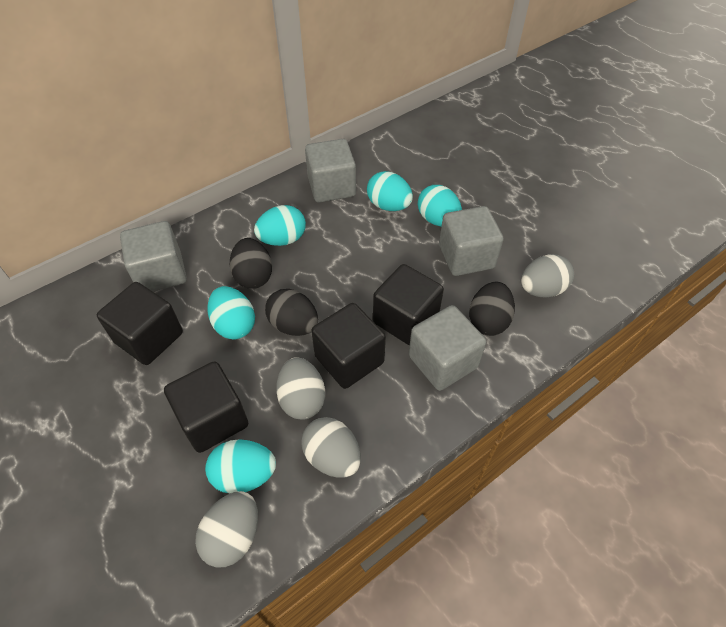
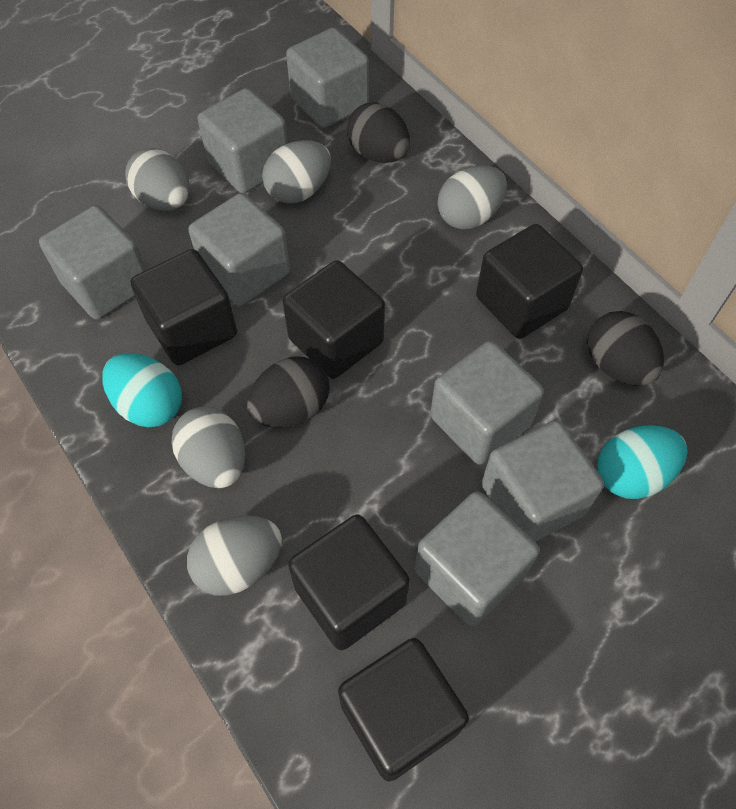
black cube: [97,282,183,365] [164,361,248,453] [311,303,386,389] [373,264,444,345] = 4 -> [131,249,237,365] [283,260,385,379] [288,514,410,650] [338,638,469,782] [476,224,583,339] = 5
grey cube: [120,221,187,292] [305,139,356,203] [409,305,486,391] [439,206,504,276] = 4 -> [39,205,146,319] [188,193,290,306] [197,88,288,193] [286,27,369,128] [414,491,540,627] [430,341,544,465] [482,420,604,542] = 7
grey egg: [195,491,258,568] [276,357,325,420] [301,417,361,478] [521,254,574,298] = 4 -> [125,148,190,211] [172,407,246,488] [187,515,282,596] [262,140,331,203] [438,165,507,229] = 5
turquoise egg: [205,439,276,493] [207,286,255,339] [254,205,306,246] [367,171,413,211] [418,185,462,226] = 5 -> [102,353,182,427] [597,425,687,499] = 2

